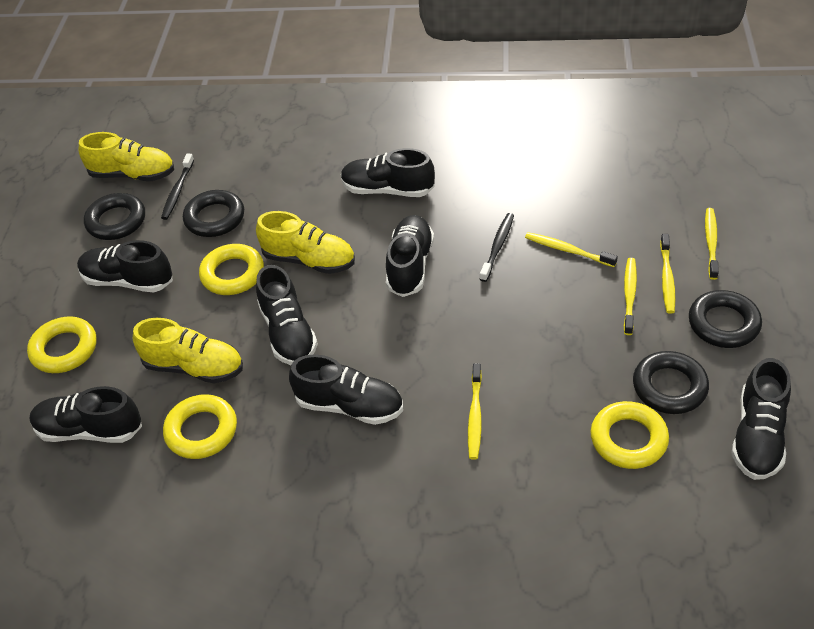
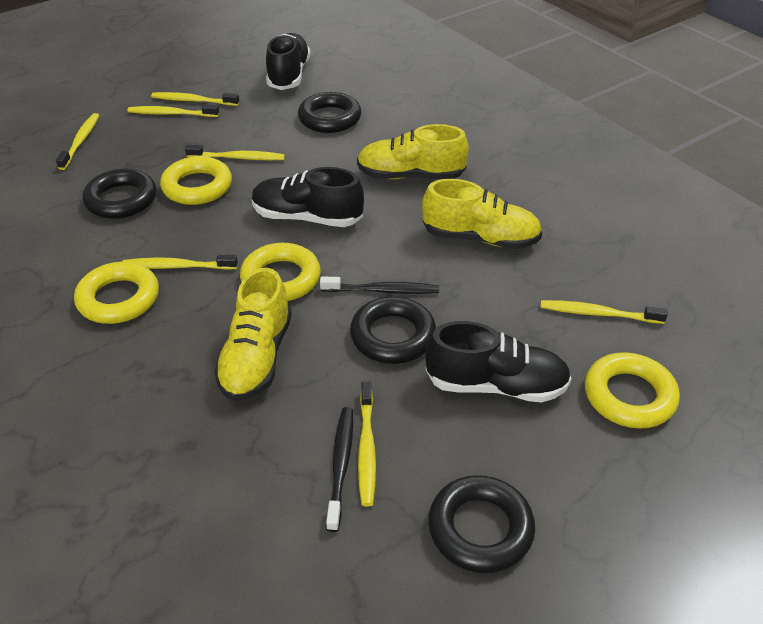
black shoe: [30,386,142,443] [77,240,173,293] [256,265,318,365] [289,354,403,425] [341,148,435,197] [386,215,434,297] [731,358,791,480] = 7 -> [252,167,364,227] [266,33,311,90] [425,321,572,402] = 3
yellow toothbrush: [468,364,482,460] [525,232,618,267] [624,258,637,335] [660,234,675,314] [705,208,719,280] = 5 -> [56,113,99,170] [122,255,238,270] [127,104,219,117] [151,92,239,106] [185,145,285,160] [358,381,376,506] [540,300,668,324] = 7

